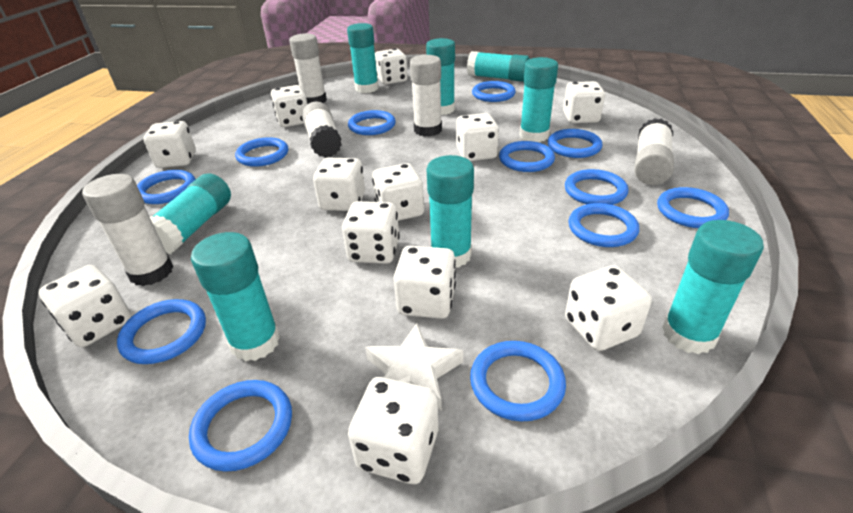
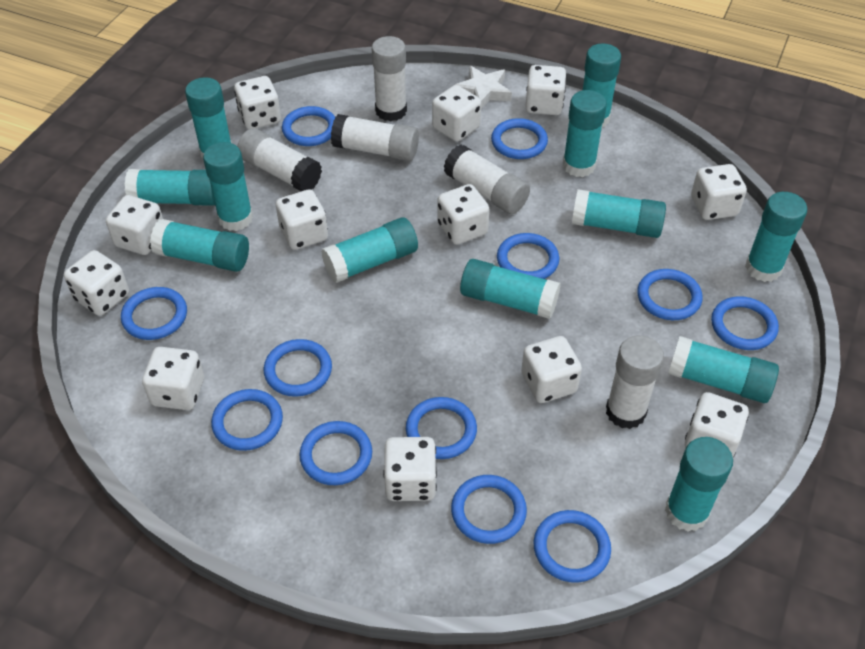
turquoise glue stick: [150,173,231,254] [191,232,280,362] [347,23,379,93] [426,38,455,115] [426,155,474,267] [467,51,530,82] [519,57,558,142] [662,220,764,354] = 8 -> [125,169,215,206] [150,219,249,272] [185,77,232,158] [203,142,253,231] [321,217,418,283] [460,259,561,319] [563,90,607,177] [572,189,666,238] [583,44,621,127] [665,437,733,531] [668,336,779,403] [745,192,807,282] = 12

